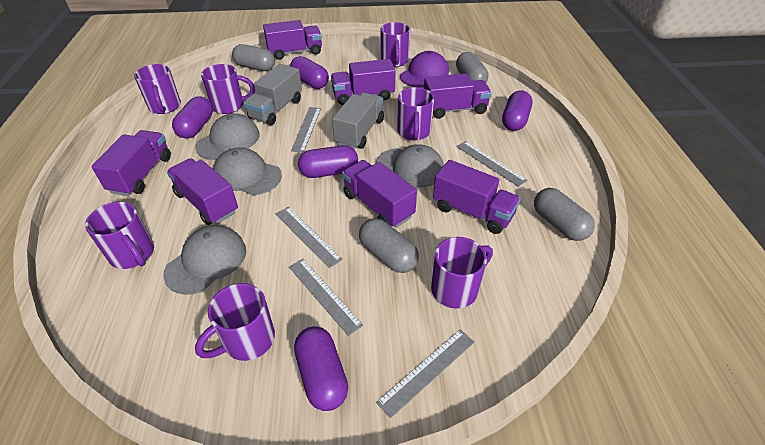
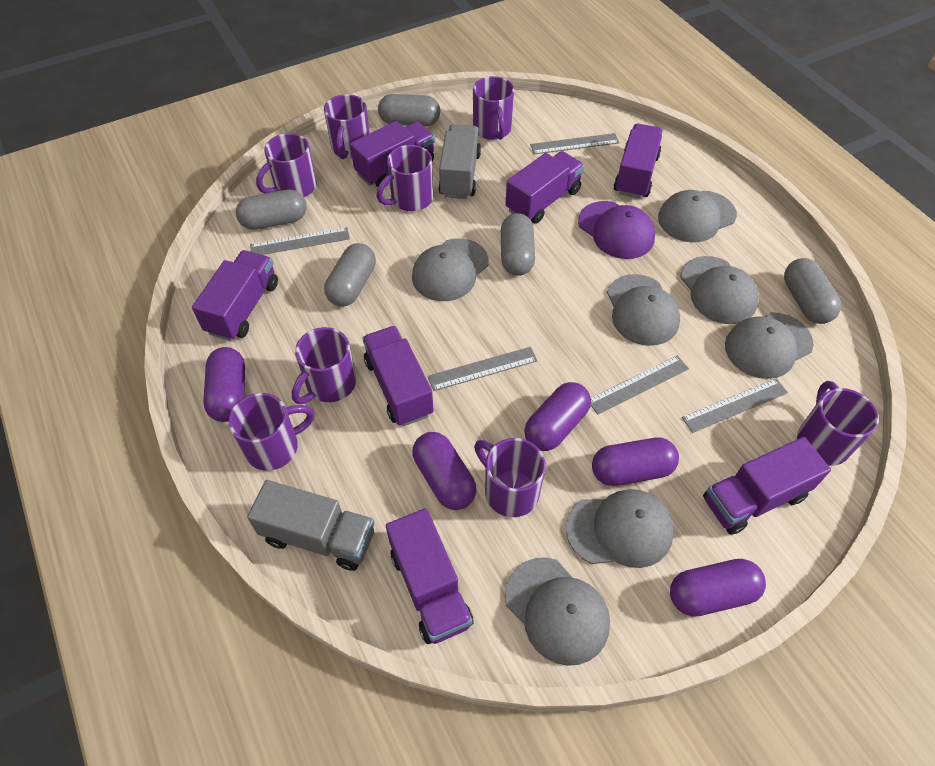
grey cap: [163,225,246,295] [195,113,260,160] [213,147,282,195] [376,144,444,187] = 4 -> [412,238,489,301] [505,557,610,666] [566,489,674,568] [607,274,680,346] [658,190,737,243] [680,256,759,324] [725,312,814,379] = 7
grey capsule: [232,44,275,71] [359,218,419,273] [456,52,488,82] [534,188,595,241] = 4 -> [236,190,307,230] [324,243,376,306] [378,94,440,126] [501,213,535,276] [784,258,841,324] = 5
purple mug: [85,202,154,269] [134,64,181,114] [195,283,275,361] [201,64,255,114] [380,22,410,67] [397,87,434,140] [431,237,493,309] = 7 -> [228,393,315,471] [256,133,317,197] [292,327,356,404] [324,94,370,159] [376,145,433,211] [473,76,514,140] [474,438,546,517] [797,381,879,466] = 8

